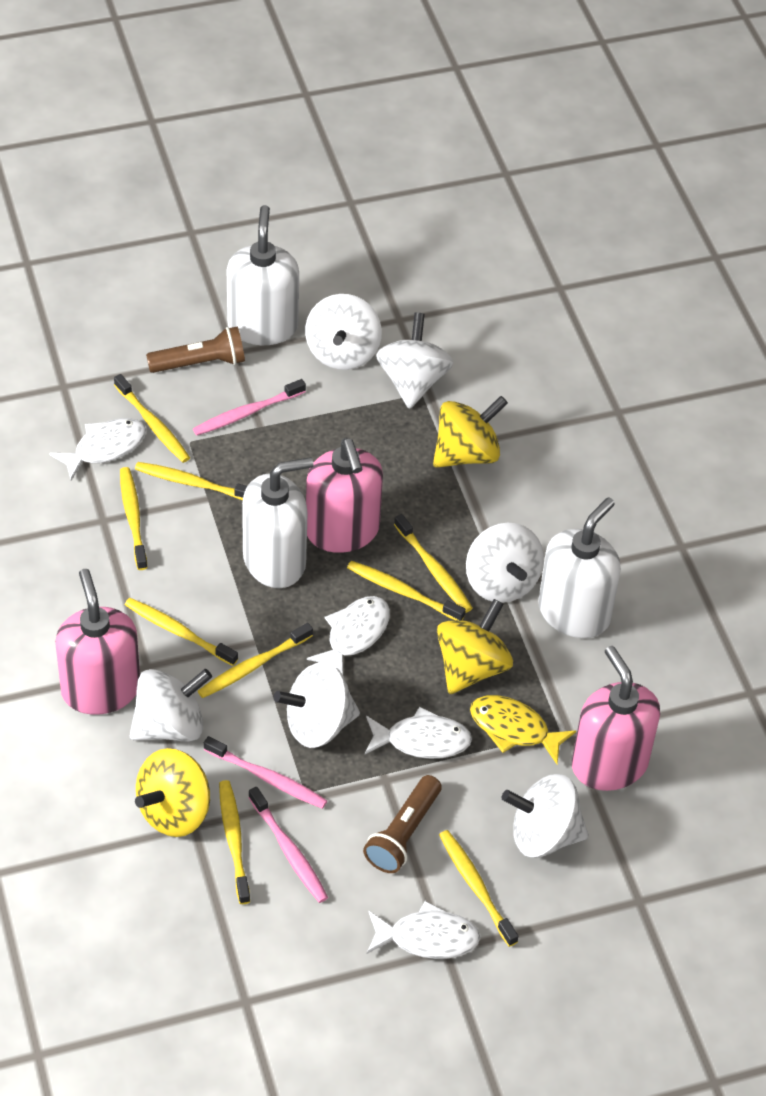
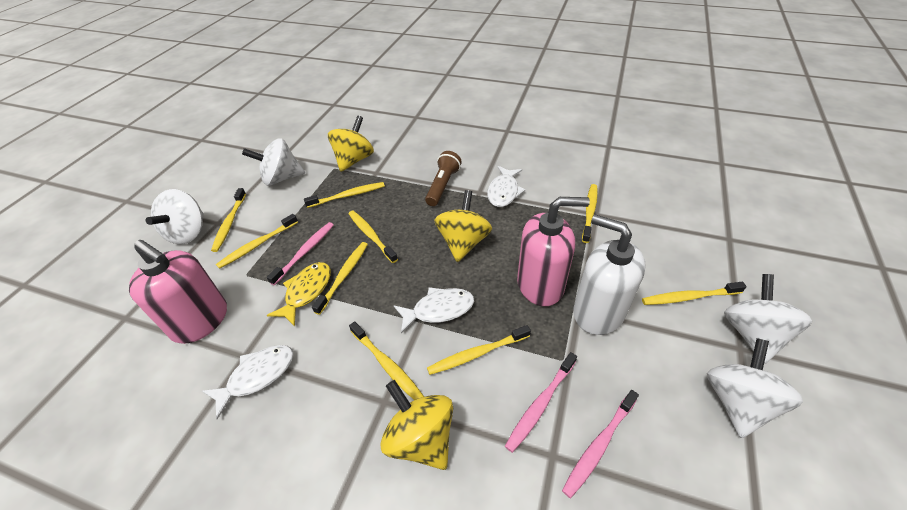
brown flashlight: [146,327,245,373] [363,775,442,873] = 2 -> [425,151,462,206] = 1
pink soap dispenser: [55,569,140,715] [306,438,383,553] [572,646,660,791] = 3 -> [129,240,227,344] [517,197,590,306] = 2
white fish: [49,418,146,481] [307,596,390,674] [365,707,472,759] [367,901,480,959] = 4 -> [202,345,294,419] [393,287,474,333] [487,166,525,207] = 3
white soap dispenser: [227,205,299,345] [242,457,314,588] [538,497,621,638] = 3 -> [573,215,646,335] = 1
white spinning top: [130,669,212,741] [274,662,360,748] [305,294,382,370] [376,313,453,409] [466,523,544,603] [502,774,589,858] = 6 -> [146,189,203,244] [242,138,305,186] [707,338,803,438] [724,274,812,364] = 4

